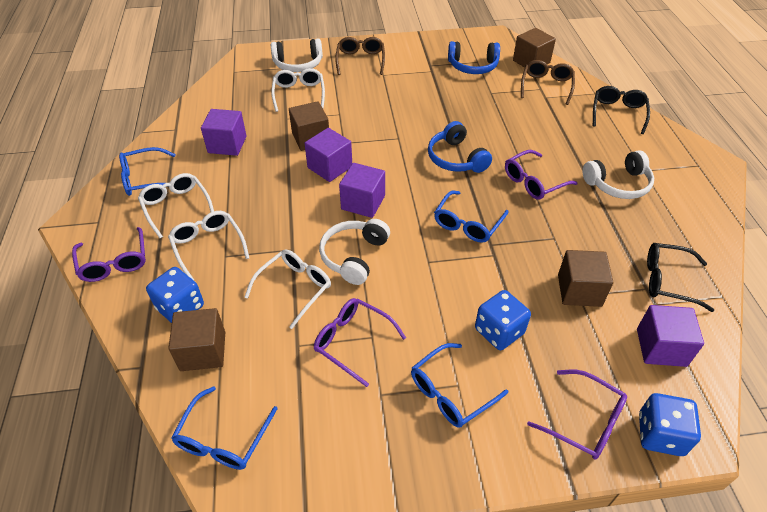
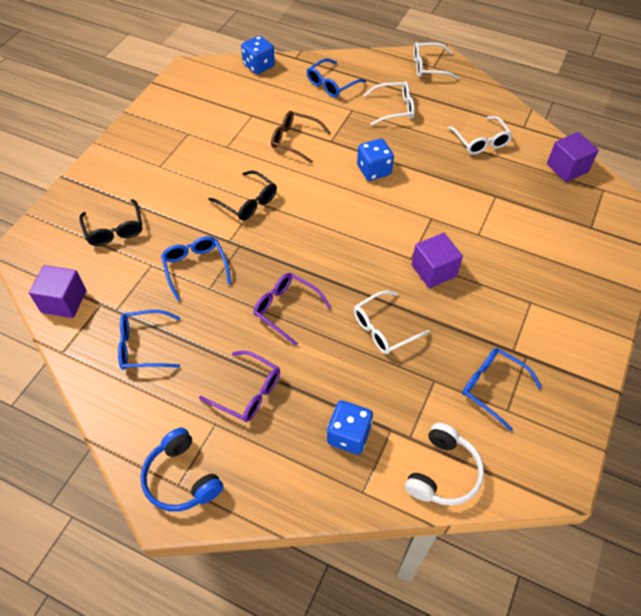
blue headphones: [428,121,492,173] [448,41,500,74] = 2 -> [140,428,223,512] = 1
brown cube: [169,308,225,371] [289,101,329,151] [513,28,556,67] [558,250,613,307] = 4 -> none = 0
brown glasses: [335,37,385,75] [521,60,575,105] = 2 -> [271,111,331,164] = 1
purple cube: [201,109,246,156] [304,128,352,182] [339,163,385,218] [637,305,704,367] = 4 -> [29,265,86,318] [412,233,463,288] [547,132,599,182] = 3
purple glasses: [72,227,146,282] [314,298,406,387] [505,150,578,200] [527,370,627,460] = 4 -> [199,351,280,422] [253,273,331,346] = 2
white headphones: [271,38,323,72] [319,219,390,285] [582,150,654,199] = 3 -> [405,423,484,506] = 1

